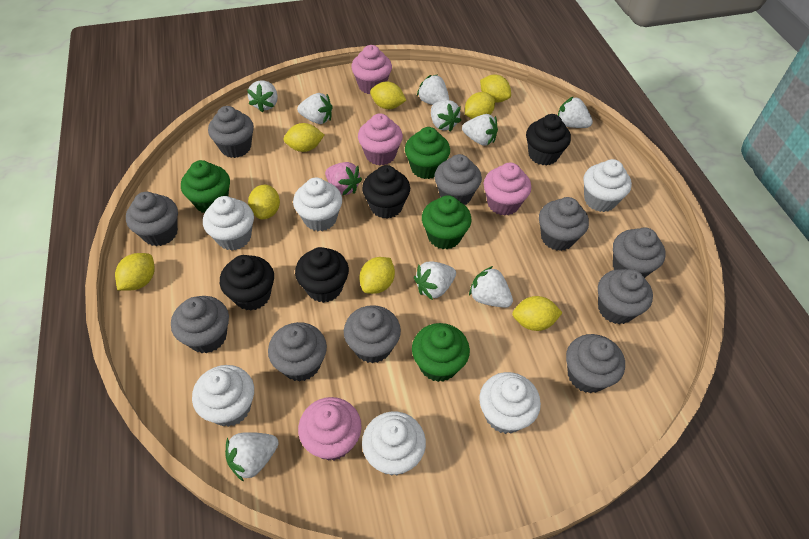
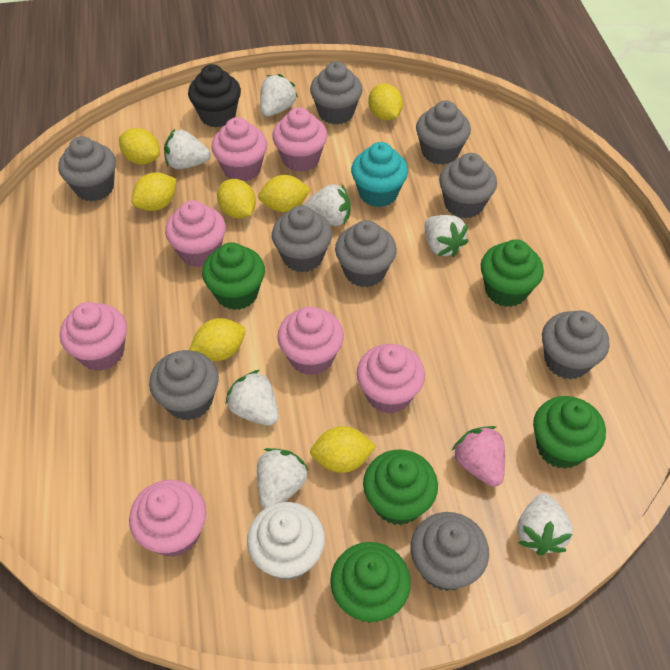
black cupcake: [220,255,274,311] [295,247,349,303] [362,165,410,219] [526,114,571,166] = 4 -> [188,64,241,127] = 1
green cupcake: [181,160,230,213] [405,127,450,179] [412,323,470,382] [422,195,472,249] = 4 -> [202,242,265,310] [330,542,411,623] [363,449,438,525] [481,239,544,307] [533,396,606,469] = 5
grey cupcake: [126,192,178,246] [171,296,229,353] [208,106,254,158] [268,322,327,382] [344,305,401,363] [434,154,482,205] [539,197,589,251] [566,334,625,393] [598,269,653,324] [613,227,666,278] = 10 -> [58,136,116,202] [149,350,219,421] [272,206,332,273] [310,61,363,125] [335,220,397,287] [410,512,489,591] [416,100,471,165] [439,153,497,218] [542,310,609,379] = 9
pink cupcake: [298,397,362,461] [351,45,392,94] [358,113,403,165] [484,163,531,216] = 4 -> [60,302,127,371] [129,480,206,557] [165,200,226,267] [211,117,267,182] [272,107,327,172] [277,306,344,375] [356,344,425,414] = 7
turquoise cupcake: none = 0 -> [351,142,408,207] = 1
white cupcake: [192,365,254,427] [203,196,254,251] [293,178,342,231] [362,411,426,476] [479,372,541,434] [583,159,632,212] = 6 -> [247,502,325,581] = 1
white strawberry: [225,432,279,482] [247,80,278,112] [297,93,333,124] [414,262,456,300] [417,75,449,105] [431,100,461,132] [462,114,498,146] [469,266,513,308] [558,96,593,128] = 9 -> [164,129,211,169] [225,370,279,426] [257,448,309,508] [260,74,298,117] [303,184,351,226] [425,215,468,258] [517,494,573,556] = 7
yellow lemon: [115,253,155,291] [248,185,280,219] [283,123,324,152] [359,257,395,294] [370,82,406,109] [465,92,495,119] [480,75,511,103] [512,296,563,331] = 8 -> [119,128,160,164] [131,172,177,211] [189,318,245,361] [217,179,256,219] [258,175,311,212] [310,426,376,473] [368,84,403,120] = 7

